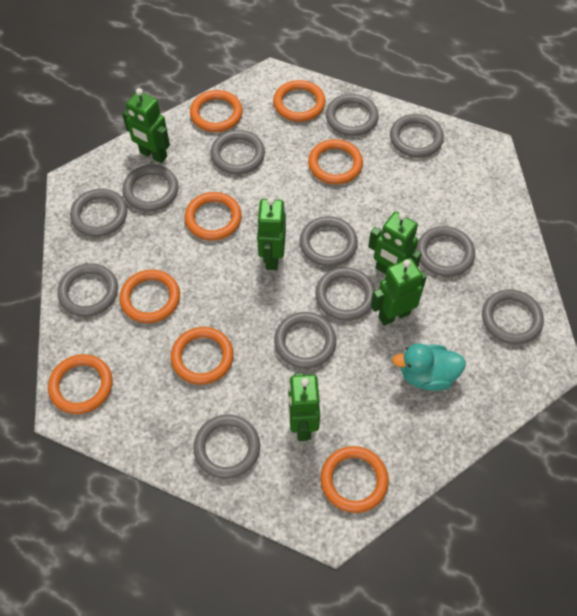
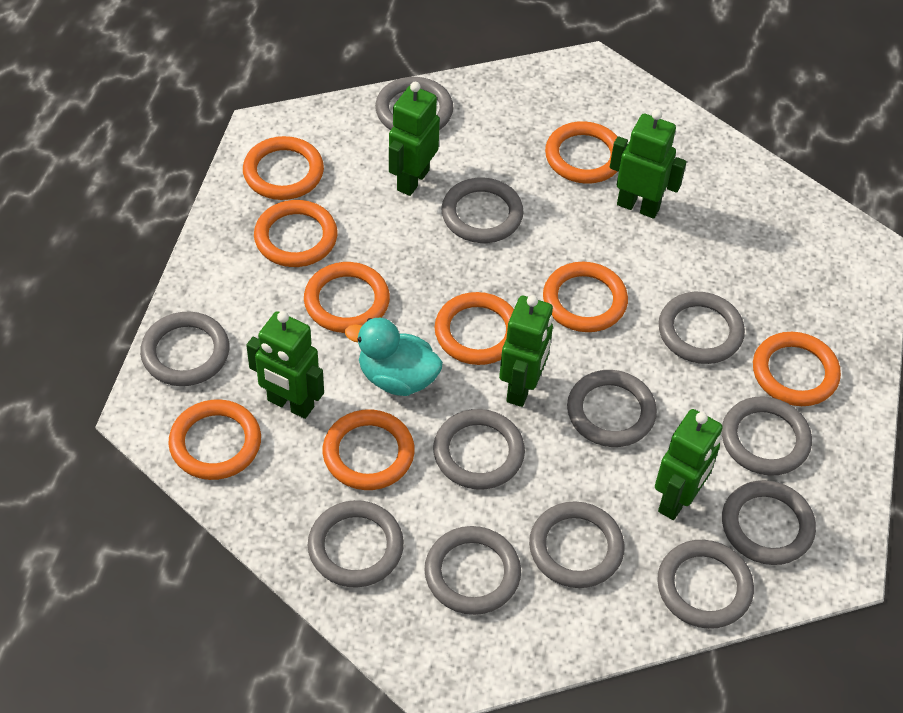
orange ring: [48,354,113,414] [119,270,180,323] [171,327,234,385] [185,192,242,241] [190,90,243,132] [273,80,326,122] [308,139,363,185] [320,446,389,513] = 8 -> [168,399,261,480] [243,136,324,200] [254,200,338,267] [304,262,390,333] [323,410,415,490] [435,292,514,365] [543,262,628,332] [545,121,618,184] [753,332,841,406] = 9

